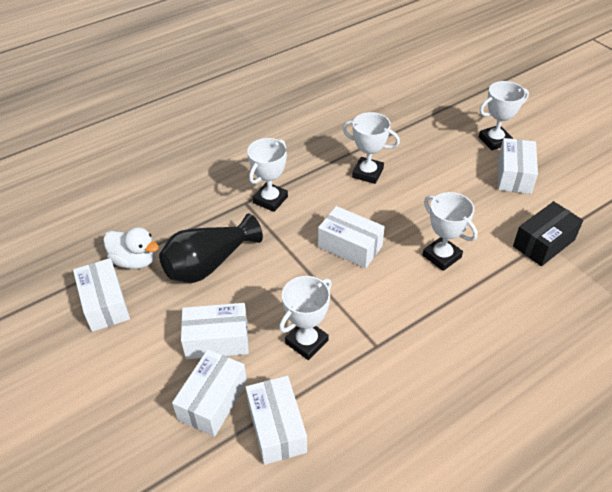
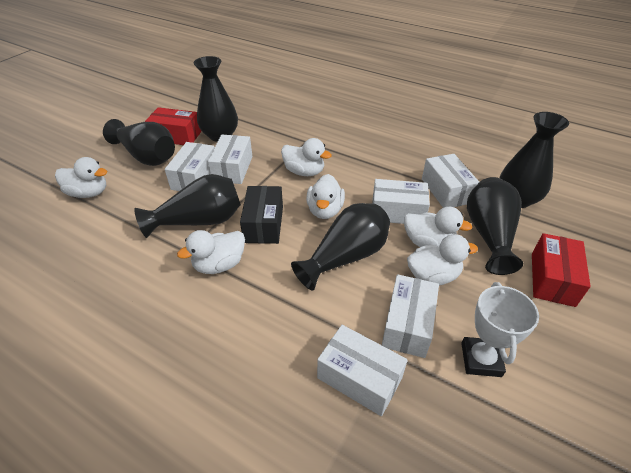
black vase: [159,213,263,283] = 1 -> [103,119,175,166] [134,174,241,238] [194,56,238,142] [291,203,390,291] [467,177,523,275] [500,112,569,208] = 6
red box: none = 0 -> [145,107,201,145] [532,233,591,307] = 2
white duck: [103,227,159,269] = 1 -> [55,157,107,198] [177,230,245,274] [281,138,332,176] [306,174,345,219] [404,207,472,247] [407,234,478,286] = 6
white trophy: [247,138,288,212] [279,276,332,360] [342,112,400,184] [423,192,478,271] [479,81,529,150] = 5 -> [461,282,539,377] = 1

